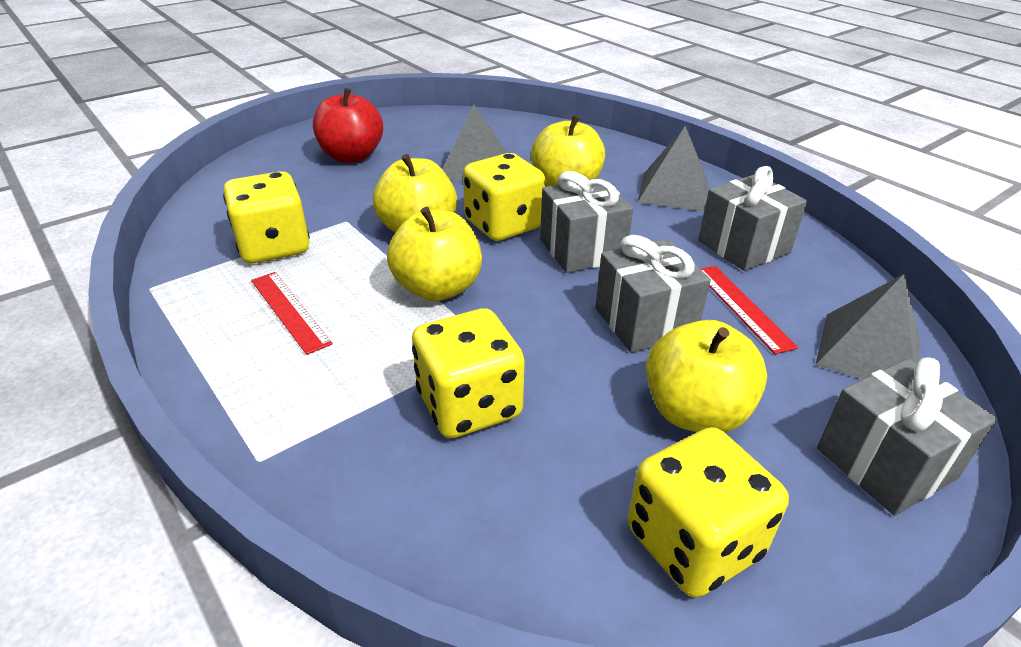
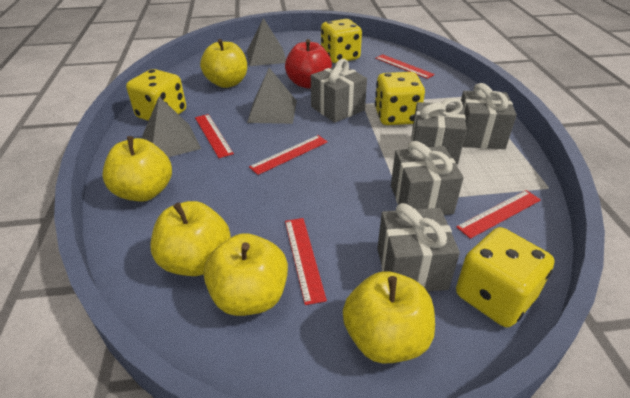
grey gift: [540,171,633,273] [595,235,711,353] [698,166,807,271] [817,357,998,516] = 4 -> [311,59,367,123] [377,203,460,291] [391,141,464,215] [412,98,467,164] [461,83,517,149] = 5
red ruler: [251,272,333,355] [701,266,798,354] = 2 -> [195,114,234,158] [249,135,328,175] [285,218,327,305] [375,54,435,79] [456,190,541,239] = 5
yellow apple: [373,154,457,233] [387,207,482,301] [531,115,605,186] [646,320,767,433] = 4 -> [102,136,172,202] [151,201,231,276] [200,39,247,88] [204,233,288,316] [343,271,435,364] = 5

